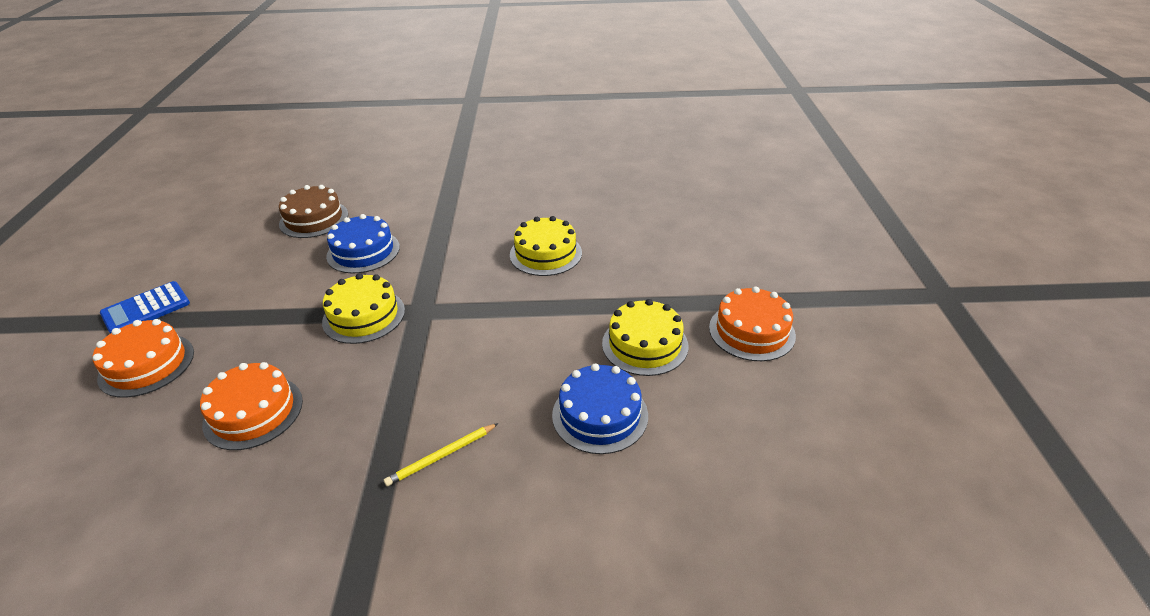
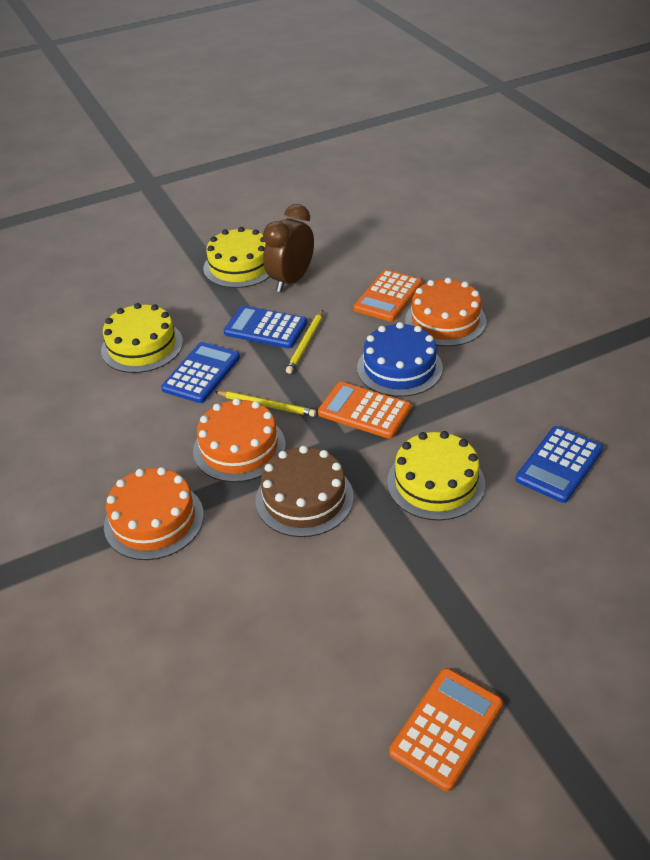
blue cake: [326,214,400,273] [552,364,648,454] = 2 -> [357,322,443,397] = 1
blue calculator: [100,281,190,334] = 1 -> [161,342,240,403] [224,305,307,348] [516,426,603,503] = 3
brown clock: none = 0 -> [263,204,314,292] = 1
orange calculator: none = 0 -> [318,382,411,439] [353,270,422,322] [389,668,503,792] = 3
yellow pencil: [384,423,499,486] = 1 -> [215,391,316,417] [286,310,323,374] = 2

